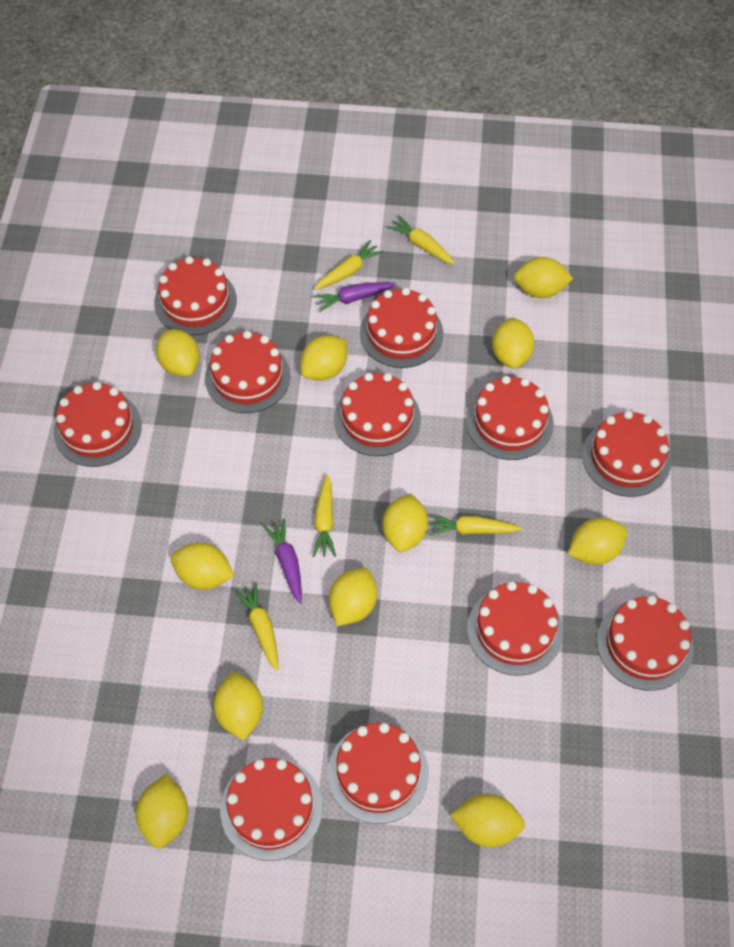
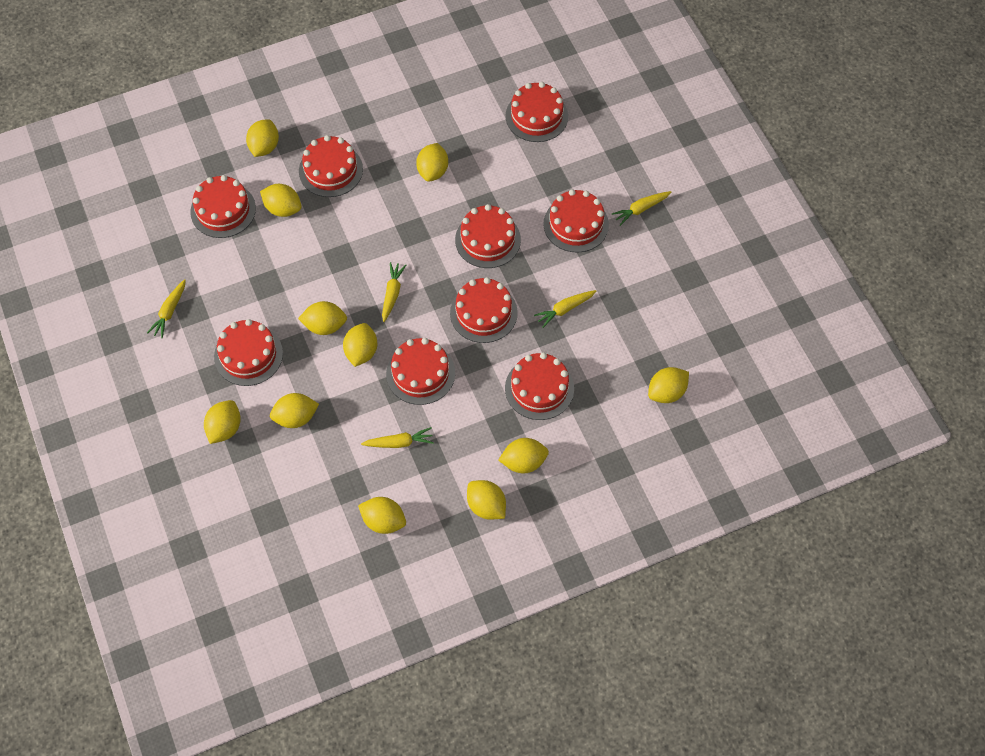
purple carrot: [263,518,302,604] [313,282,396,312] = 2 -> none = 0
red cake: [54,382,142,467] [154,256,237,335] [205,331,290,413] [220,758,323,861] [328,723,429,824] [334,373,421,456] [360,288,443,368] [466,376,554,460] [467,581,563,676] [582,410,672,497] [597,595,694,691] = 11 -> [190,175,256,238] [214,319,283,386] [299,135,363,197] [386,338,455,405] [450,277,518,343] [455,204,521,268] [505,82,568,142] [505,352,574,420] [543,189,609,253] = 9

